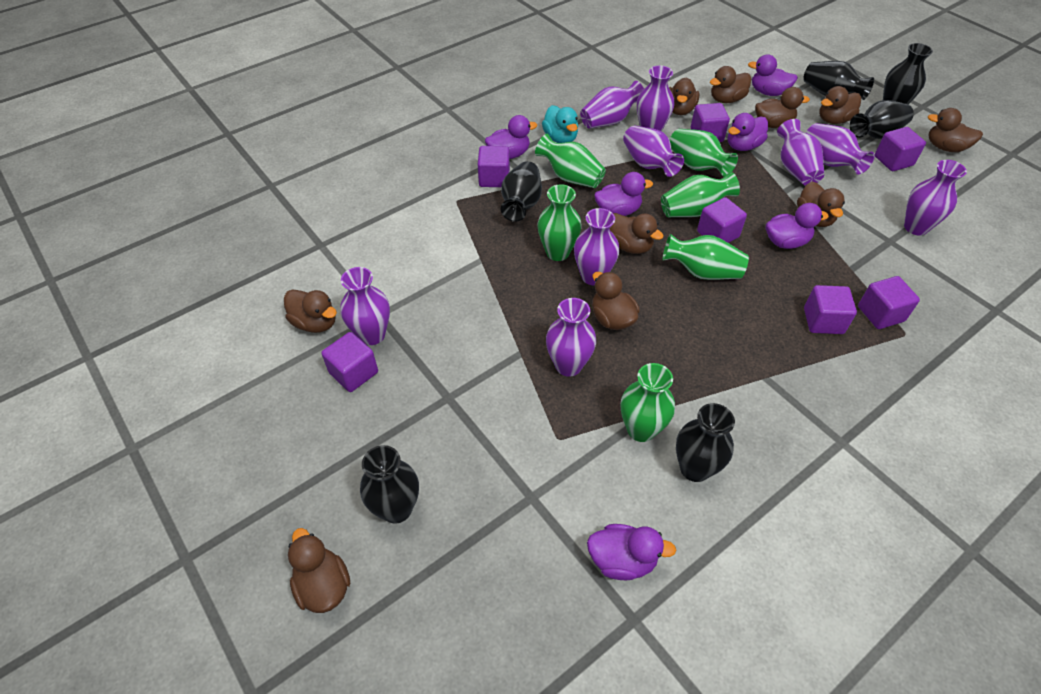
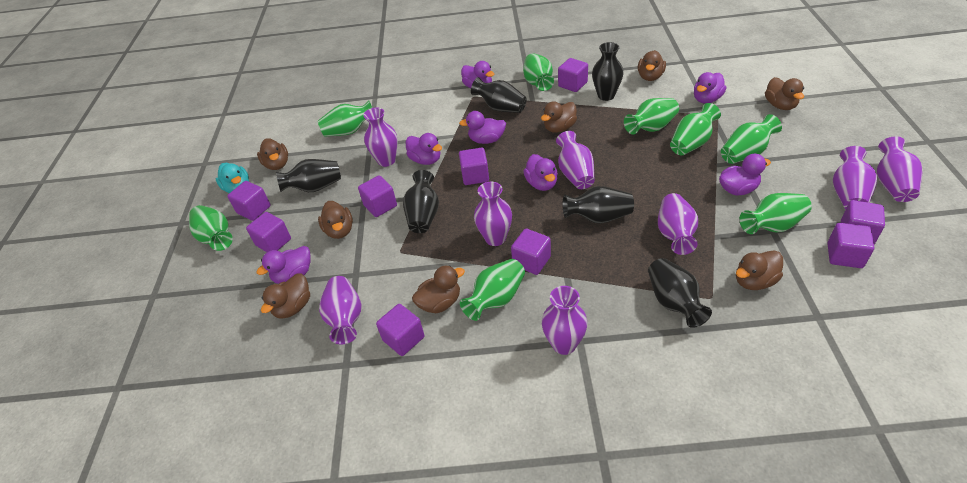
brown duck: [284,289,337,333] [288,528,351,613] [592,272,640,330] [609,213,664,254] [669,77,699,115] [710,66,751,103] [755,87,810,128] [797,181,845,227] [819,86,861,124] [928,108,983,152] = 10 -> [257,138,288,170] [261,273,310,319] [318,201,353,239] [412,265,465,313] [541,101,577,133] [638,50,666,81] [736,250,783,290] [765,77,804,110] = 8
green vase: [535,134,606,188] [538,184,582,261] [621,363,675,442] [661,172,740,217] [662,234,749,280] [669,129,738,177] = 6 -> [189,205,233,251] [318,101,372,137] [460,259,525,321] [523,53,554,91] [624,98,679,134] [670,103,721,155] [721,114,782,164] [740,193,812,234] = 8
purple cube: [321,332,378,392] [478,146,510,187] [691,103,730,142] [697,197,747,243] [804,285,857,334] [858,276,920,329] [875,127,926,171] = 7 -> [227,181,271,221] [246,212,291,252] [358,175,397,217] [376,304,424,356] [459,148,489,185] [511,229,551,275] [558,58,588,92] [827,223,874,268] [841,200,885,244] = 9
purple duck: [485,115,537,159] [587,524,676,581] [594,172,653,216] [728,113,768,151] [748,54,798,96] [766,203,829,249] = 6 -> [256,246,311,284] [406,133,442,165] [459,111,506,144] [461,61,494,88] [523,154,558,191] [694,72,726,104] [719,154,771,195] = 7
purple vase: [340,267,390,345] [546,298,596,377] [574,208,620,285] [580,81,644,129] [623,126,684,177] [637,65,674,131] [777,119,824,186] [806,123,875,175] [904,160,967,236] = 9 -> [319,276,361,345] [364,108,397,167] [474,182,512,246] [542,286,587,355] [556,131,595,189] [658,193,698,255] [833,146,877,209] [877,136,922,202] = 8

